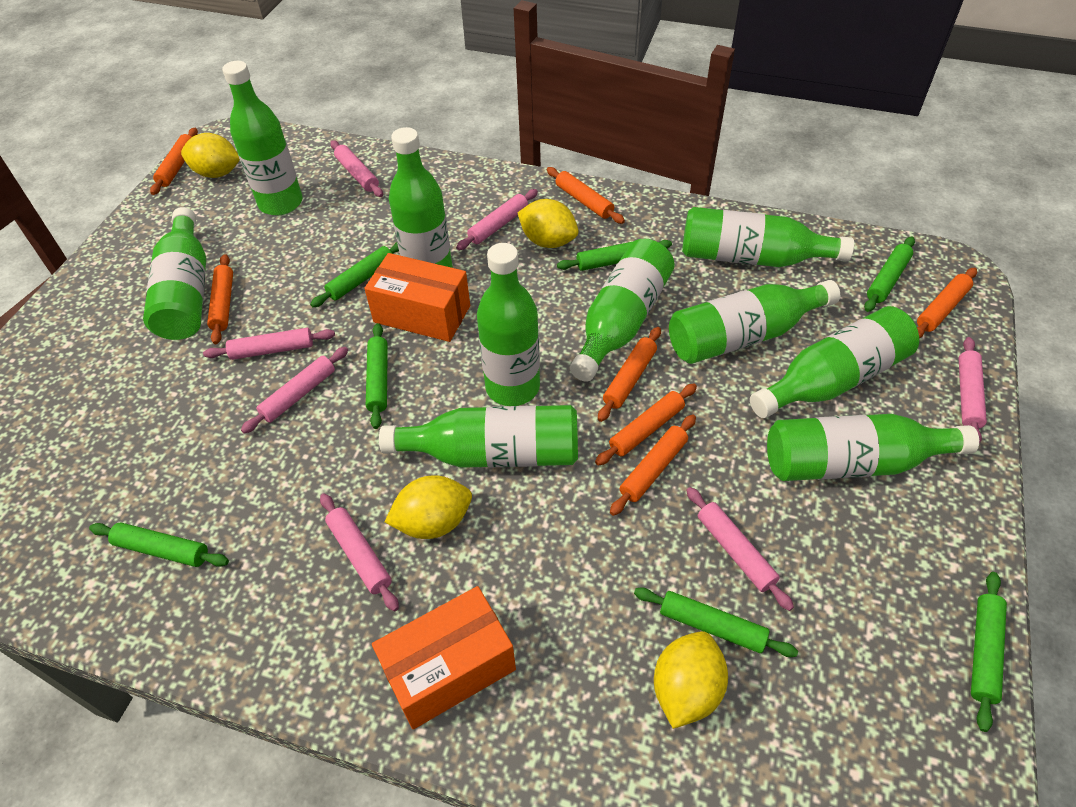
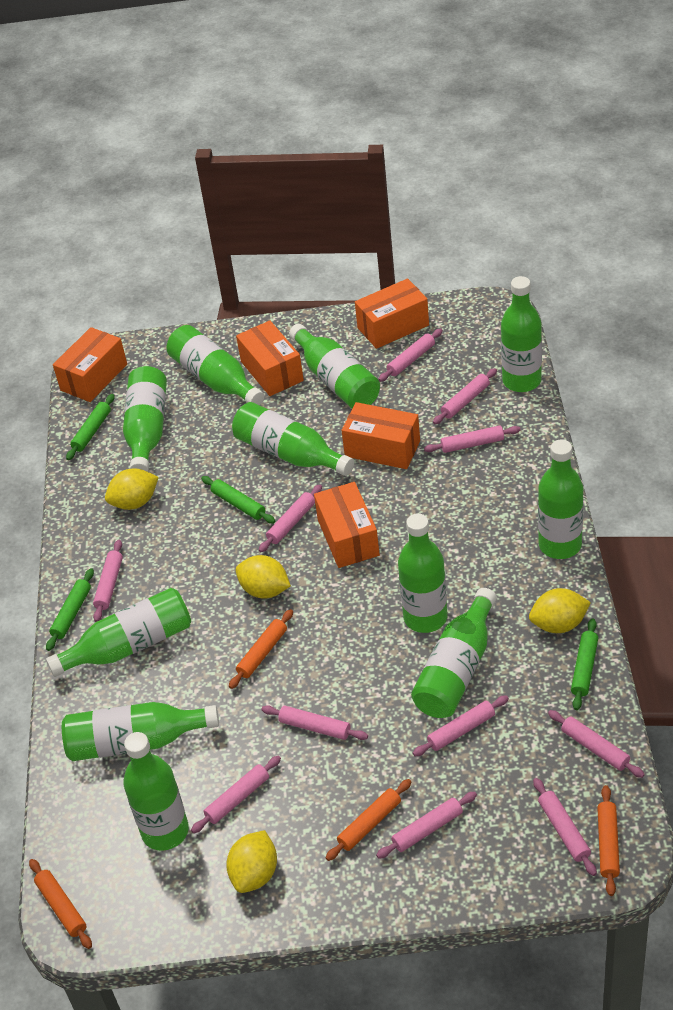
green bottle: [143,207,206,340] [222,61,303,216] [379,405,578,468] [389,127,453,268] [477,243,540,406] [570,239,675,382] [669,280,840,364] [682,207,854,267] [750,306,919,418] [767,414,979,481] = 10 -> [46,588,191,677] [62,702,219,761] [123,366,167,472] [123,732,189,851] [167,325,265,405] [232,402,354,476] [289,324,380,408] [398,513,447,633] [411,588,497,718] [501,276,542,392] [538,439,583,559] = 11
green rolling pin: [89,522,229,567] [310,242,399,307] [366,323,388,429] [557,240,672,271] [634,587,798,657] [864,237,915,312] [971,572,1007,732] = 7 -> [46,568,94,651] [66,394,115,460] [201,476,275,523] [571,618,598,710] = 4
orange box: [364,253,470,342] [372,586,516,729] = 2 -> [53,327,127,402] [236,320,304,396] [314,482,380,568] [341,402,420,469] [355,278,429,349] = 5
orange rolling pin: [150,128,198,195] [207,254,233,344] [547,167,625,224] [595,384,697,465] [598,327,661,422] [610,414,696,516] [917,267,977,338] = 7 -> [29,859,92,949] [229,609,293,689] [326,779,411,861] [597,785,620,896] = 4
pink rolling pin: [203,328,335,360] [241,347,348,433] [320,494,399,611] [330,140,383,197] [456,189,538,250] [686,487,794,611] [959,337,987,443] = 7 -> [93,540,123,622] [191,756,281,833] [259,485,322,552] [261,705,368,740] [376,792,477,859] [378,329,443,382] [413,695,509,756] [424,425,521,453] [433,368,497,424] [533,778,597,876] [548,710,645,778] = 11

